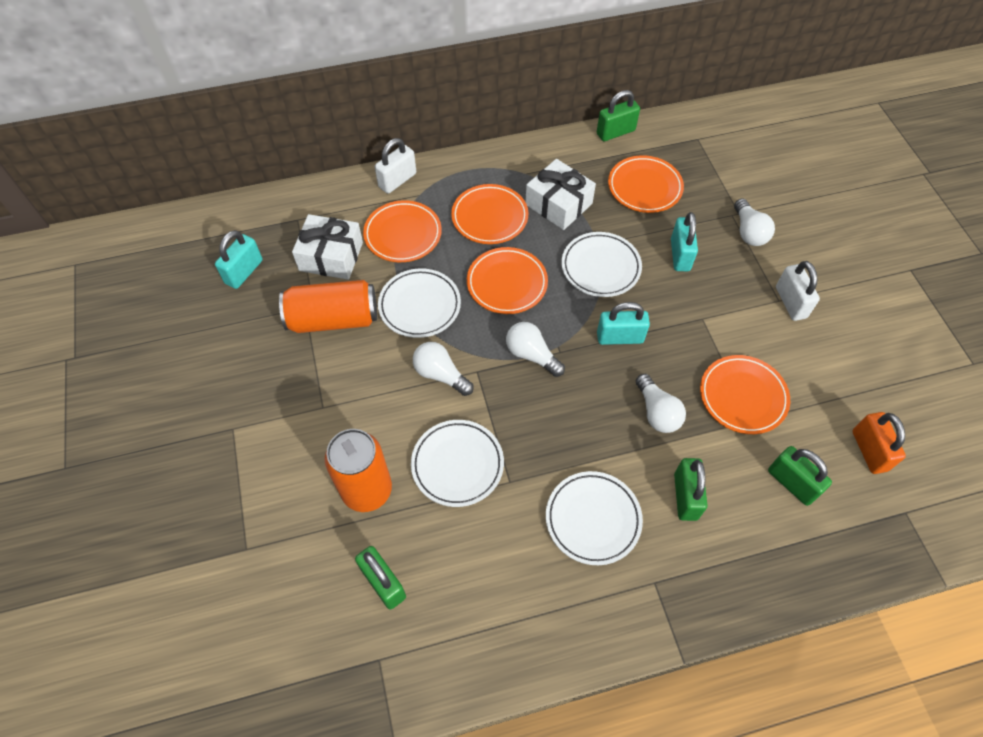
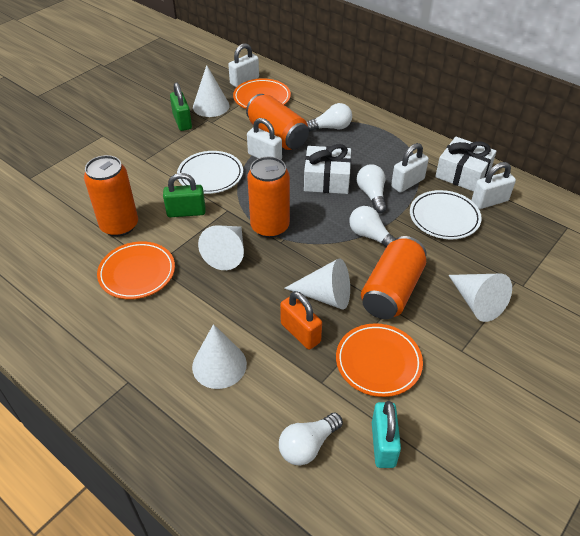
green padlock: [355,546,406,610] [597,90,640,141] [674,458,708,521] [768,446,832,506] = 4 -> [163,173,205,217] [170,82,192,131] = 2
orange can: [279,280,377,333] [325,429,392,512] = 2 -> [84,155,138,237] [246,94,309,150] [247,157,290,238] [361,236,427,319] = 4
orange plate: [363,200,442,262] [451,184,528,244] [467,247,548,314] [608,155,684,213] [700,355,790,434] = 5 -> [97,241,175,299] [233,78,291,109] [336,323,423,397] = 3
turquoise padlock: [215,230,263,289] [597,302,650,345] [671,212,698,271] = 3 -> [372,401,401,468] = 1
white cone: none = 0 -> [192,324,247,389] [193,65,230,117] [198,226,244,270] [284,258,350,310] [449,274,512,322] = 5
white padlock: [375,138,416,194] [776,261,820,321] = 2 -> [228,43,259,87] [247,118,282,160] [391,143,429,193] [471,162,516,209] = 4
white plate: [378,268,461,338] [411,420,504,507] [546,471,643,565] [562,232,642,297] = 4 -> [177,151,243,194] [410,190,482,239] = 2

